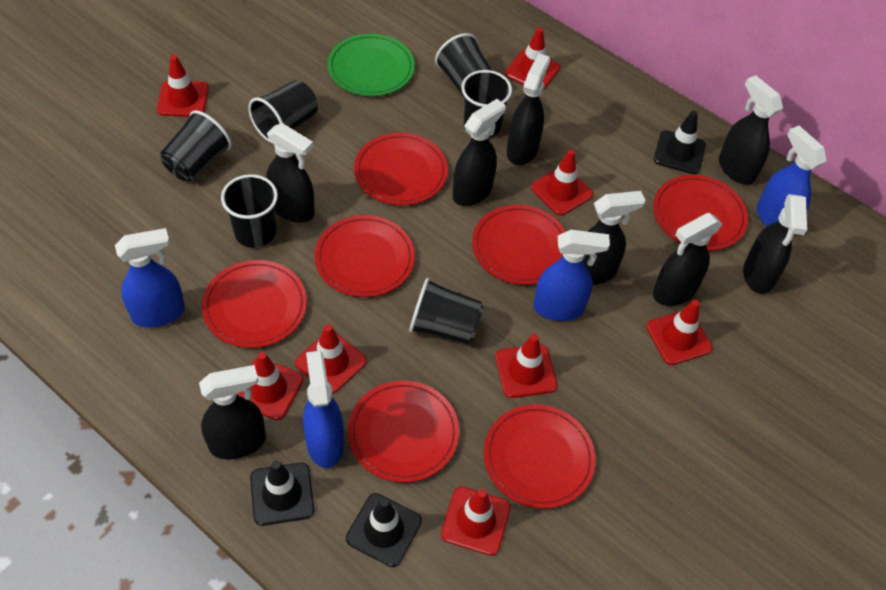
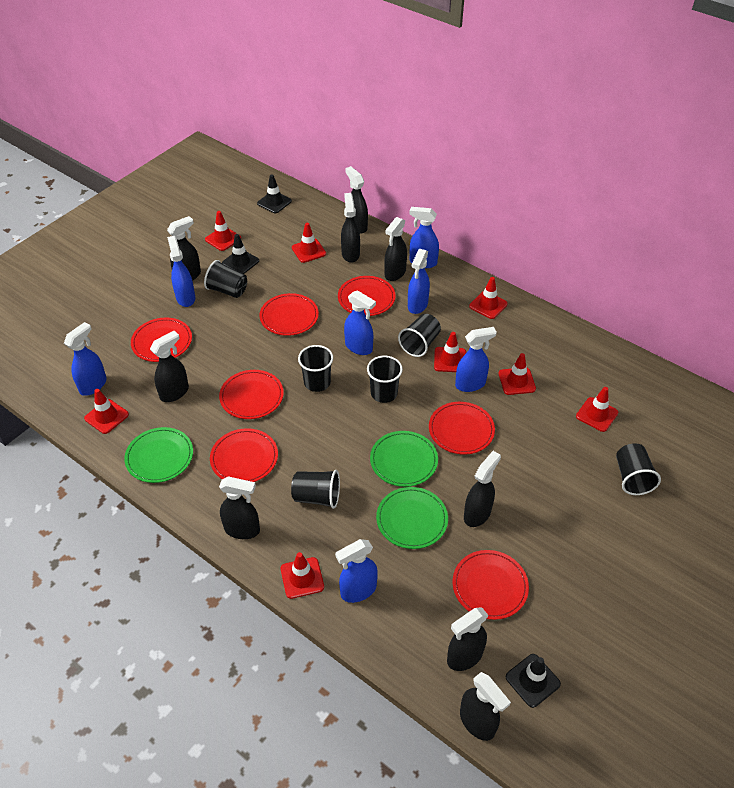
black spray bottle: [199,365,266,460] [266,123,315,223] [453,99,506,206] [507,54,550,165] [583,191,645,285] [653,213,723,306] [719,75,783,185] [743,194,807,294] = 8 -> [150,331,189,402] [167,216,201,281] [219,476,260,539] [341,193,360,263] [345,166,368,234] [384,217,407,281] [447,608,489,671] [460,672,511,741] [464,451,501,527] = 9
blue spray bottle: [115,228,185,328] [303,351,344,468] [533,230,610,321] [757,126,827,227] = 4 -> [64,322,107,396] [167,236,195,307] [335,539,378,603] [344,290,376,355] [408,249,430,314] [409,207,439,268] [455,327,497,392] = 7
green plate: [327,34,415,96] = 1 -> [124,427,193,483] [370,431,438,487] [376,487,448,549] = 3

